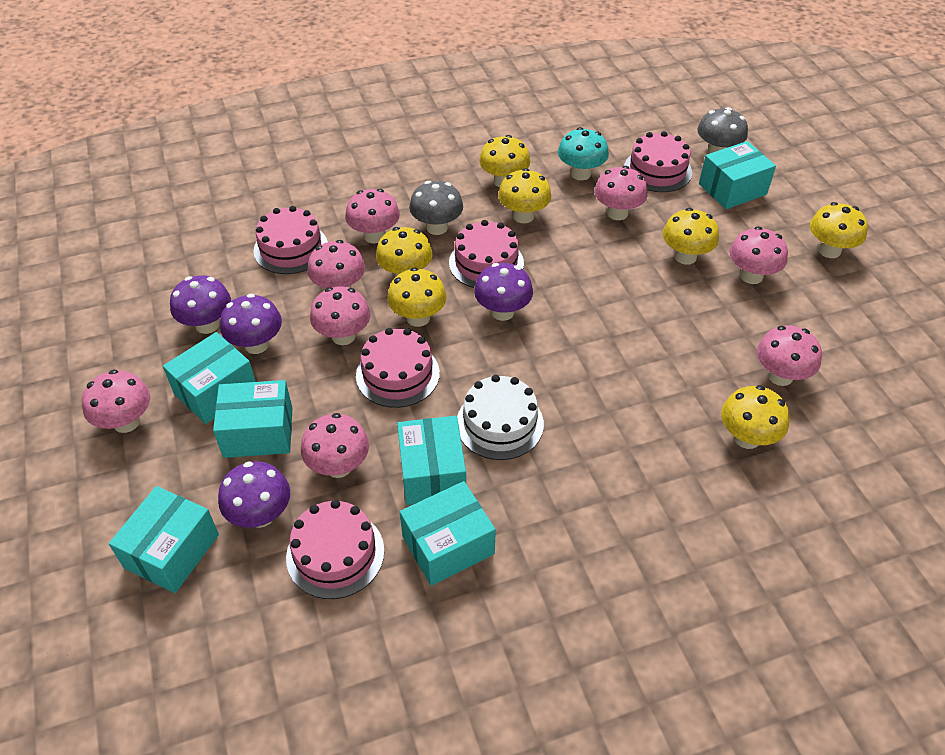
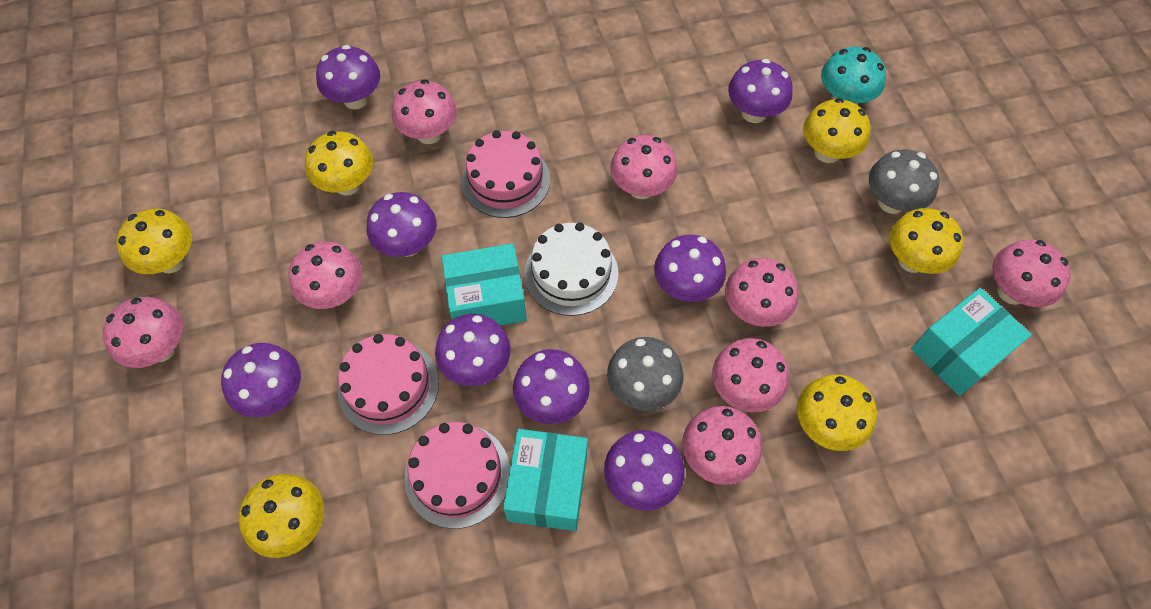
pink cake: [253,206,328,274] [286,500,384,599] [356,328,440,408] [449,220,524,288] [624,131,692,192] = 5 -> [338,334,439,435] [405,422,510,529] [462,130,550,218] = 3
purple mushroom: [170,275,231,334] [218,461,290,528] [220,294,282,354] [474,263,533,321] = 4 -> [221,343,301,417] [316,45,380,110] [367,192,437,257] [435,314,511,386] [513,349,590,424] [604,430,685,511] [654,235,726,302] [728,59,793,123] = 8
turquoise box: [109,486,219,593] [163,332,256,424] [213,380,293,458] [397,416,466,505] [400,481,496,586] [699,141,776,209] = 6 -> [442,243,527,325] [503,429,588,531] [911,288,1032,396] = 3
yellow mushroom: [376,227,433,277] [387,267,447,327] [479,135,530,187] [498,168,552,223] [663,208,719,265] [721,385,790,449] [810,202,868,258] = 7 -> [116,209,192,274] [239,474,324,558] [305,131,373,196] [797,374,877,451] [803,98,871,163] [889,208,963,274] = 6

